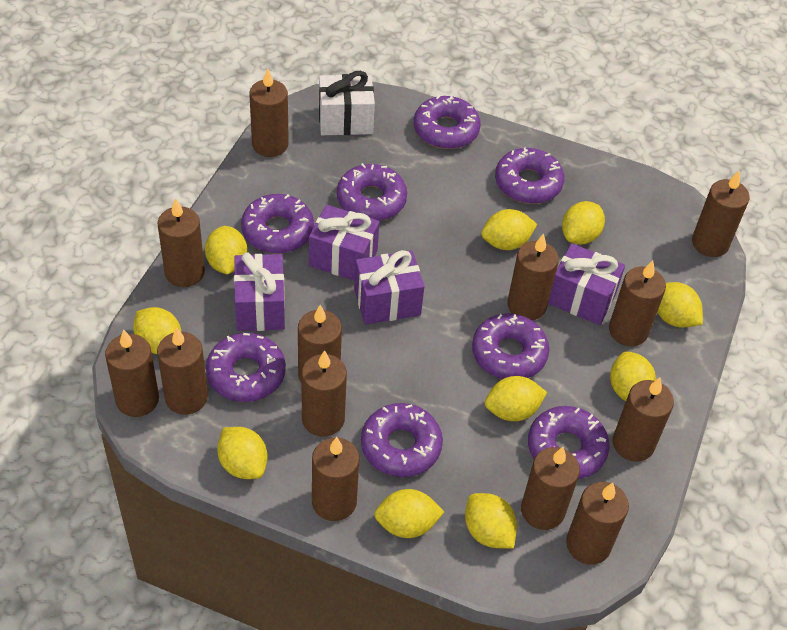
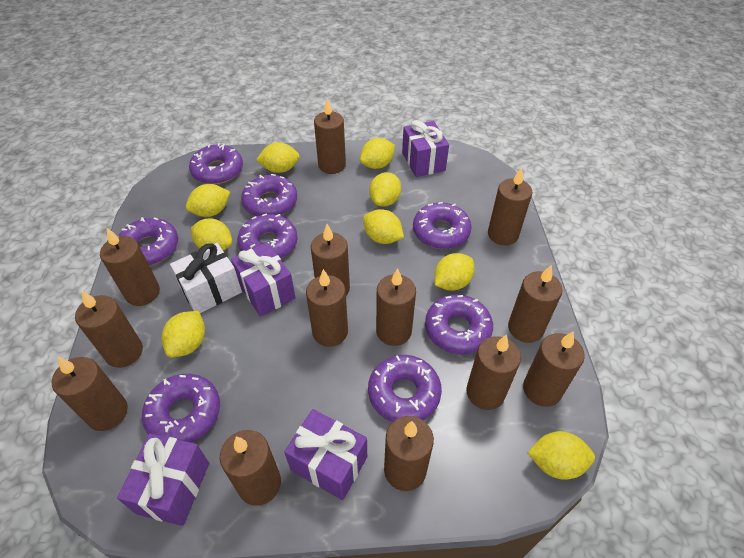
yellow lemon: [133,307,182,354] [205,226,247,274] [217,427,268,479] [374,489,444,538] [465,493,517,549] [481,209,537,250] [485,376,547,421] [562,201,605,244] [610,351,656,401] [657,282,703,328] = 10 -> [161,311,205,358] [186,184,230,217] [191,219,232,251] [256,142,300,173] [360,138,395,169] [363,209,404,244] [369,172,401,207] [434,253,474,291] [528,431,595,480] = 9

